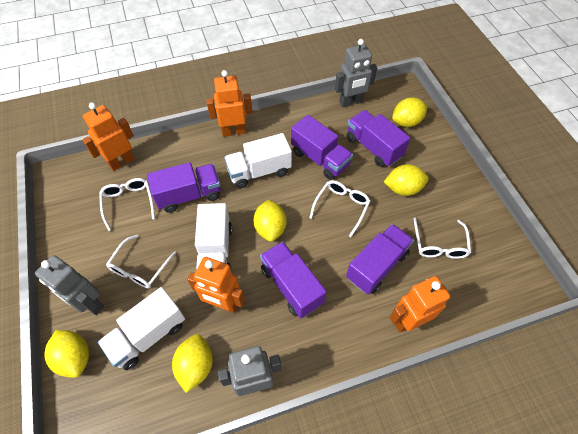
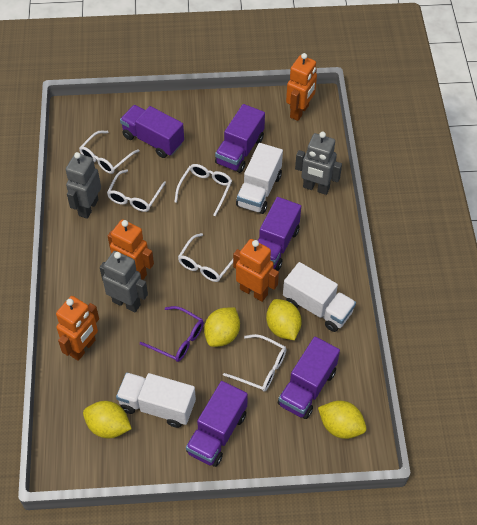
purple glasses: none = 0 -> [140,306,204,362] = 1
white glasses: [99,178,155,231] [106,234,176,288] [309,180,370,237] [414,218,471,259] = 4 -> [79,131,139,174] [107,169,166,212] [174,164,232,216] [178,233,233,282] [223,334,287,392] = 5
yellow lemon: [45,330,89,378] [172,334,213,393] [253,200,286,242] [384,164,429,196] [392,98,427,127] = 5 -> [83,401,132,438] [204,307,240,347] [266,299,302,340] [318,401,366,439] = 4

